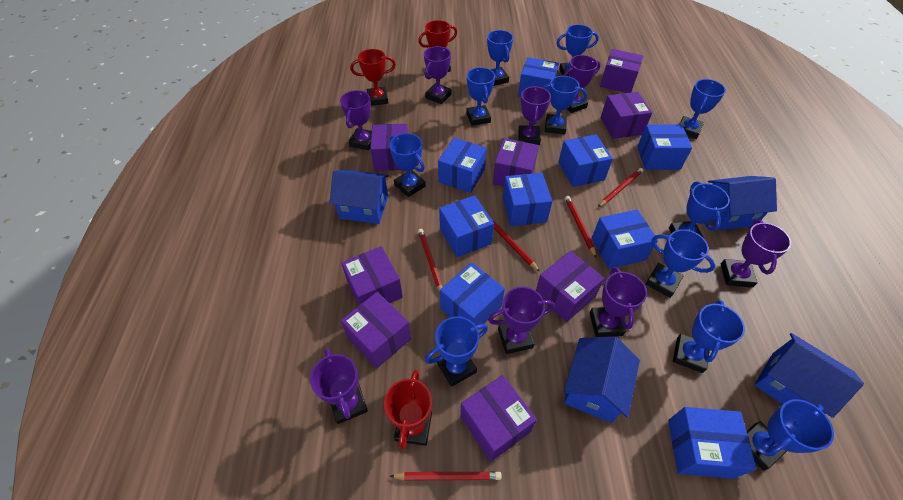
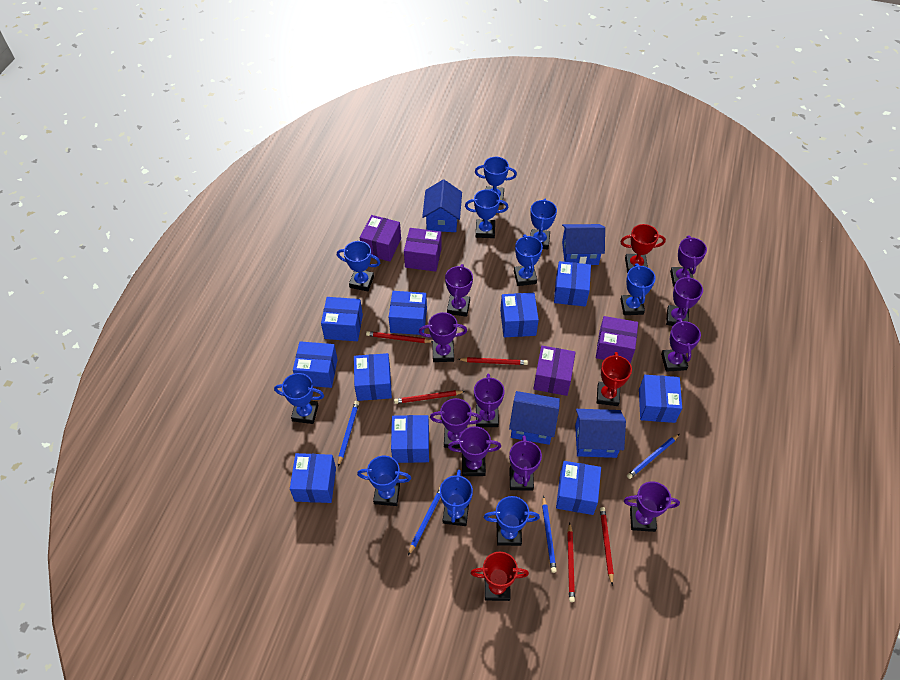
blue box: [438,138,487,193] [439,195,494,257] [440,262,505,325] [503,173,552,226] [518,57,559,97] [558,134,613,187] [592,209,658,269] [637,124,692,170] [668,407,757,479] = 9 -> [290,453,336,503] [293,341,338,388] [321,297,363,341] [354,353,392,401] [389,291,427,335] [391,415,429,463] [500,293,539,337] [554,261,591,307] [556,461,601,515] [639,375,682,423] = 10
blue pencil: none = 0 -> [338,401,359,466] [408,488,441,556] [542,496,557,573] [627,434,679,479] = 4
blue trophy: [389,133,426,197] [425,316,488,387] [466,67,495,126] [487,30,513,86] [541,76,587,135] [556,24,599,76] [646,229,715,298] [669,181,730,238] [673,300,745,373] [680,79,726,139] [747,399,834,471] = 11 -> [274,373,324,424] [337,241,380,291] [357,456,411,506] [440,470,473,526] [465,189,508,238] [475,157,517,205] [484,496,540,546] [514,234,543,286] [530,198,557,249] [620,264,656,315] = 10
purple box: [341,246,403,305] [341,292,411,368] [370,124,408,171] [460,375,537,462] [493,138,539,186] [536,251,605,322] [600,49,643,93] [601,92,652,139] = 8 -> [360,215,401,262] [404,228,442,272] [533,346,576,396] [596,316,638,363] = 4
purple trophy: [310,349,368,424] [340,90,372,150] [424,46,451,104] [488,287,555,354] [518,86,551,145] [563,55,601,113] [589,267,647,337] [721,220,791,288] = 8 -> [419,312,467,362] [430,398,482,448] [445,264,473,317] [448,426,501,476] [474,373,505,427] [509,435,542,491] [624,481,680,532] [661,318,701,372] [666,275,703,326] [670,236,707,286] = 10

